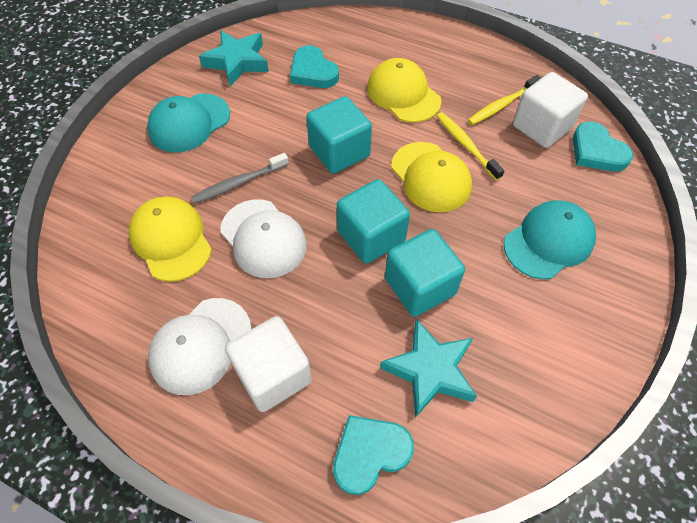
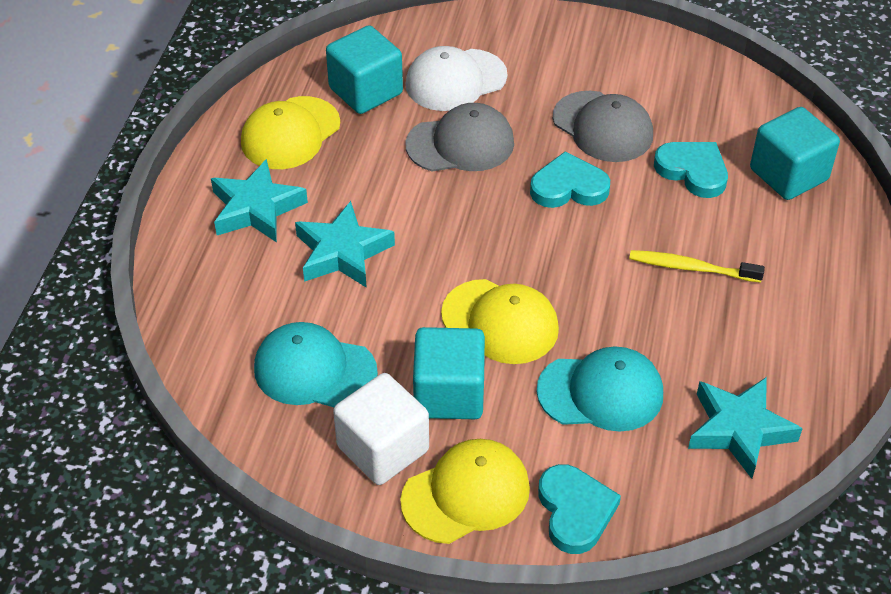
grey cap: none = 0 -> [405,103,514,172] [553,91,653,162] = 2
grey toothbrush: [191,153,289,204] = 1 -> none = 0
turquoise star: [199,31,269,86] [380,319,477,418] = 2 -> [211,159,308,243] [295,201,395,288] [688,377,803,479] = 3
white cap: [148,298,251,395] [220,199,307,278] = 2 -> [406,46,507,111] = 1
white cube: [225,316,312,412] [513,72,588,148] = 2 -> [333,373,429,485] = 1
yellow toothbrush: [437,112,504,181] [467,75,541,125] = 2 -> [629,250,765,283] = 1

